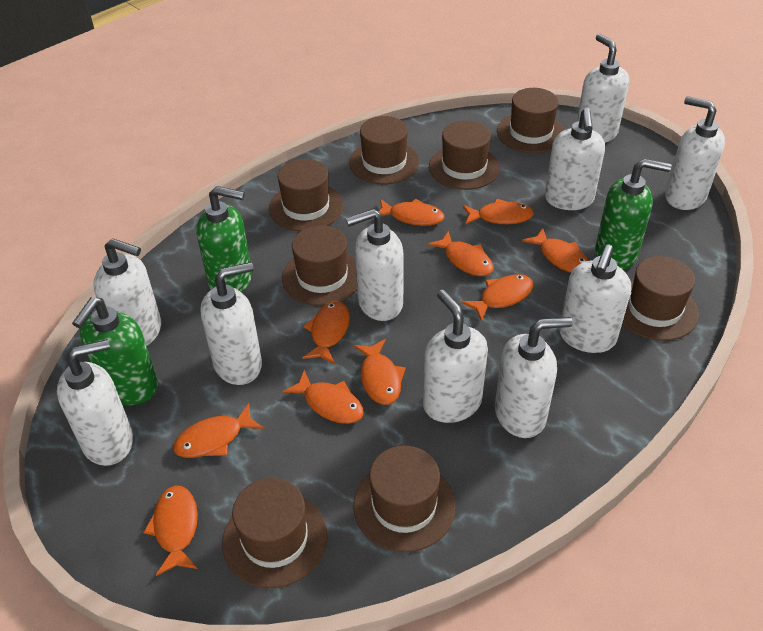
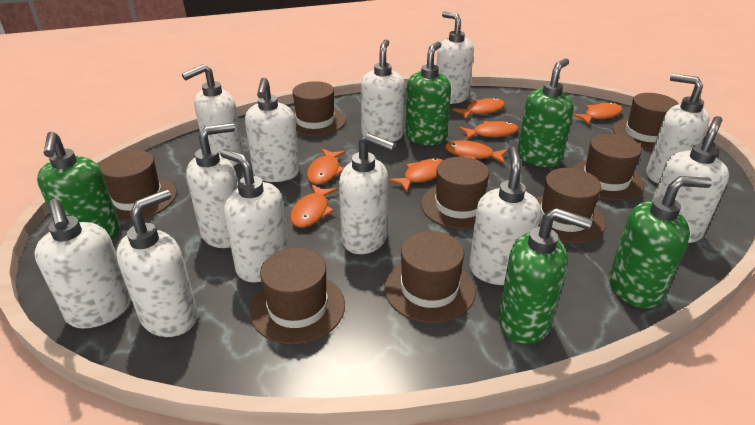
green soap dispenser: [72,297,158,405] [196,186,252,293] [595,158,671,270] = 3 -> [37,132,120,239] [405,42,451,145] [499,208,592,345] [517,58,574,167] [609,176,712,309] = 5
orange fish: [143,486,198,576] [173,403,264,458] [283,370,364,424] [302,301,350,364] [353,339,406,405] [378,199,444,226] [427,231,494,276] [461,274,533,322] [463,199,534,225] [522,228,588,273] = 10 -> [290,184,337,228] [307,149,346,185] [388,158,443,192] [445,140,508,164] [453,98,505,120] [459,121,518,140] [573,102,623,125] = 7
white soap dispenser: [57,339,133,466] [93,238,161,346] [201,262,262,385] [346,209,404,321] [423,290,488,423] [495,317,572,438] [545,108,605,210] [559,245,631,353] [577,34,629,143] [665,96,725,210] = 10 -> [34,199,131,328] [116,189,198,337] [182,64,244,166] [186,123,238,248] [221,149,288,282] [245,78,300,182] [339,133,395,254] [361,39,405,142] [436,12,474,104] [469,147,541,285] [646,74,710,184] [652,116,729,243] = 12

